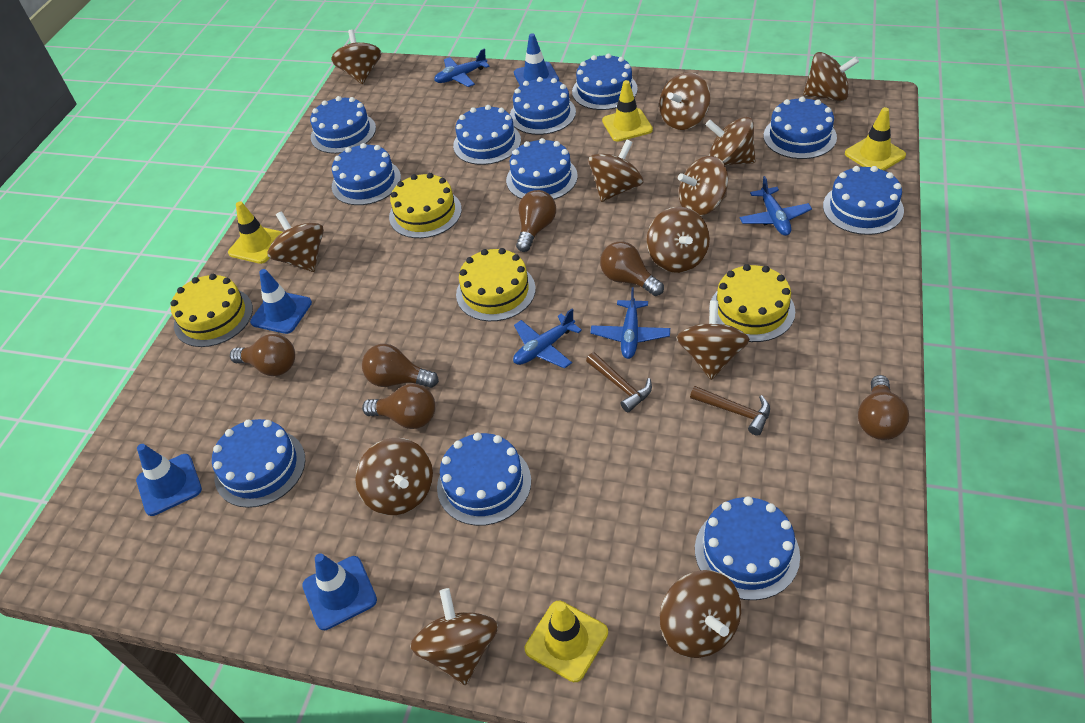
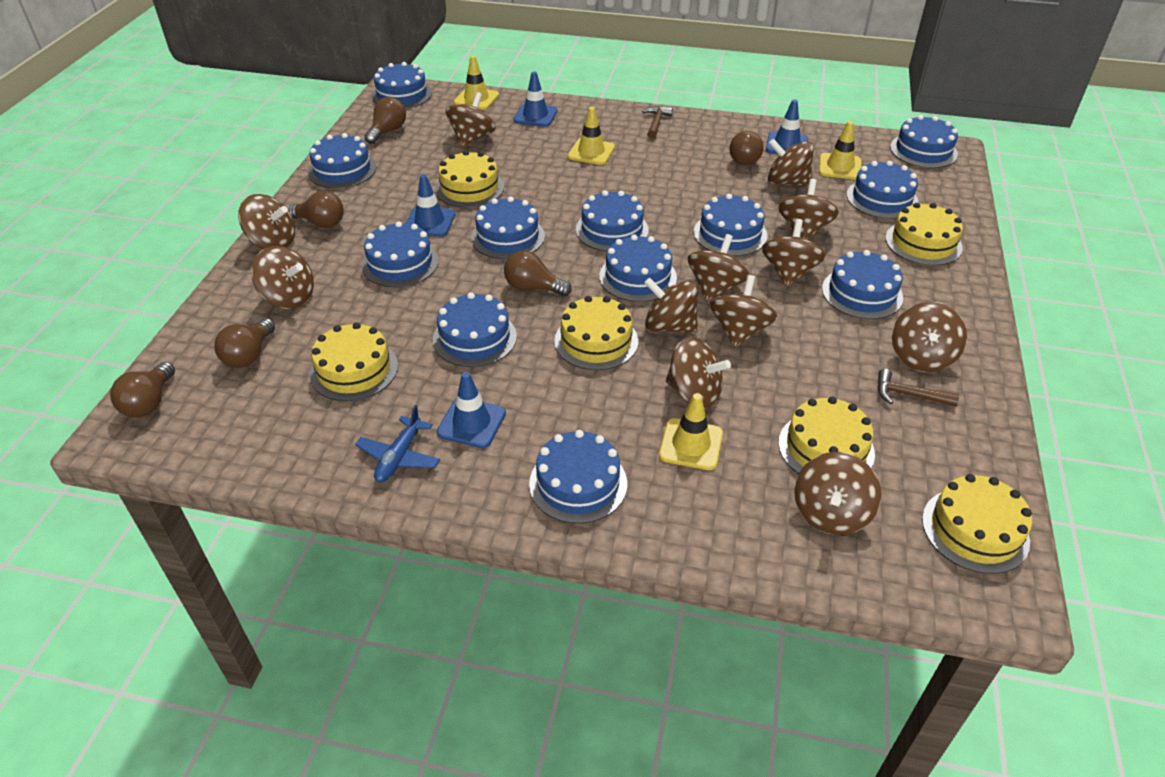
blue cake: [212,419,305,508] [310,96,376,154] [332,143,401,205] [437,433,531,526] [453,105,521,165] [506,138,578,199] [510,77,576,135] [572,53,638,110] [695,496,800,600] [763,96,837,159] [823,166,904,235] = 11 -> [308,133,376,188] [362,221,439,287] [372,62,432,109] [433,292,517,367] [471,196,545,259] [529,430,627,524] [576,190,649,251] [599,234,677,302] [694,194,767,256] [822,250,903,319] [847,161,918,219] [890,115,958,168] = 12
blue plane: [434,48,490,87] [513,309,582,369] [590,287,670,359] [740,176,812,236] = 4 -> [355,405,440,483] = 1
yellow cake: [171,274,253,347] [389,173,462,238] [456,248,536,321] [709,264,795,342] = 4 -> [310,322,398,401] [435,150,504,208] [554,296,638,370] [778,397,875,474] [885,203,963,266] [922,474,1032,574] = 6

